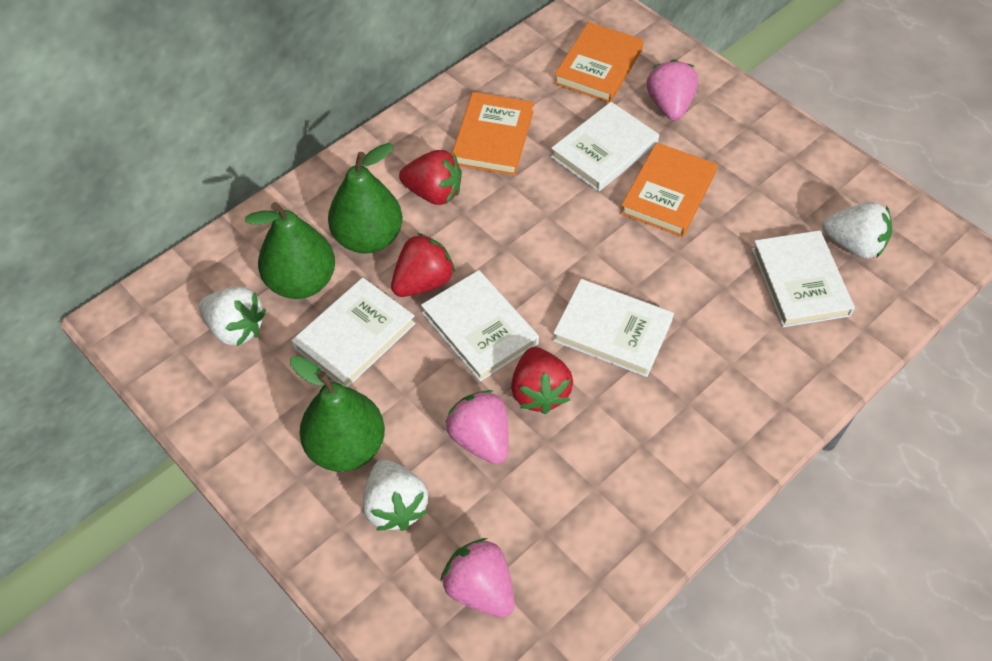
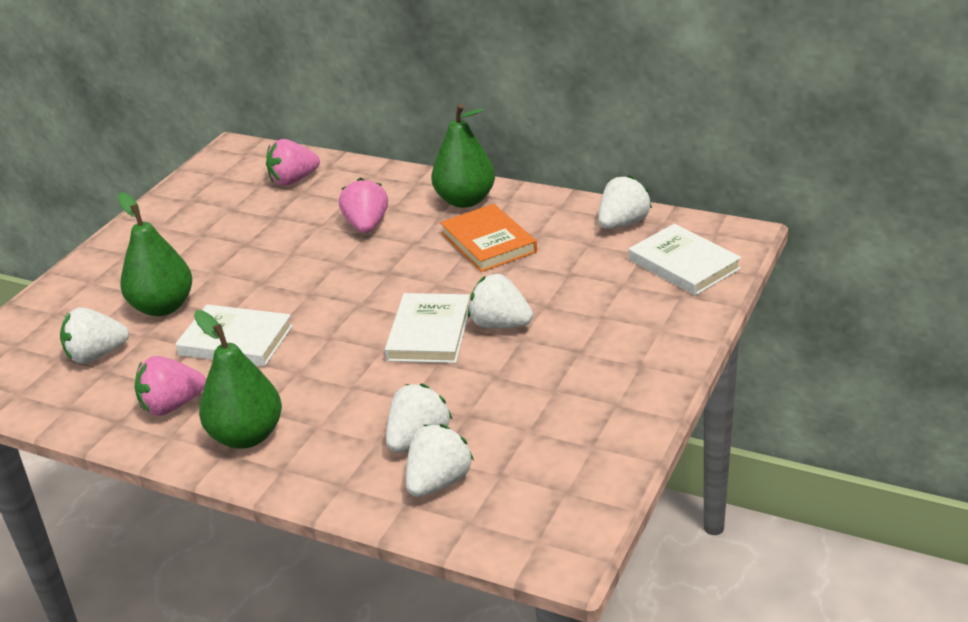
orange book: [451,92,534,176] [554,22,644,103] [620,142,718,237] = 3 -> [440,204,537,272] = 1
red strawberry: [391,233,455,297] [399,150,462,205] [511,347,573,414] = 3 -> none = 0
white book: [291,277,416,387] [421,270,539,381] [551,102,659,192] [553,279,674,377] [752,230,855,327] = 5 -> [175,304,293,367] [385,293,470,363] [629,224,742,296] = 3
white strawberry: [199,287,266,346] [363,460,428,531] [822,202,892,259] = 3 -> [60,307,129,364] [386,384,453,452] [406,424,474,497] [468,274,533,328] [598,175,652,229] = 5

